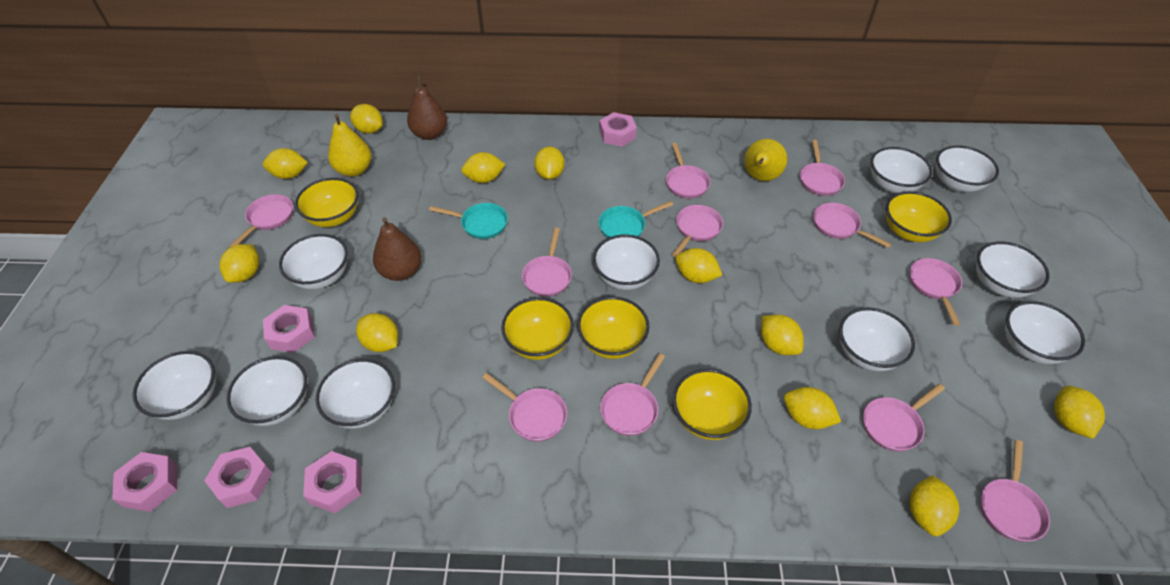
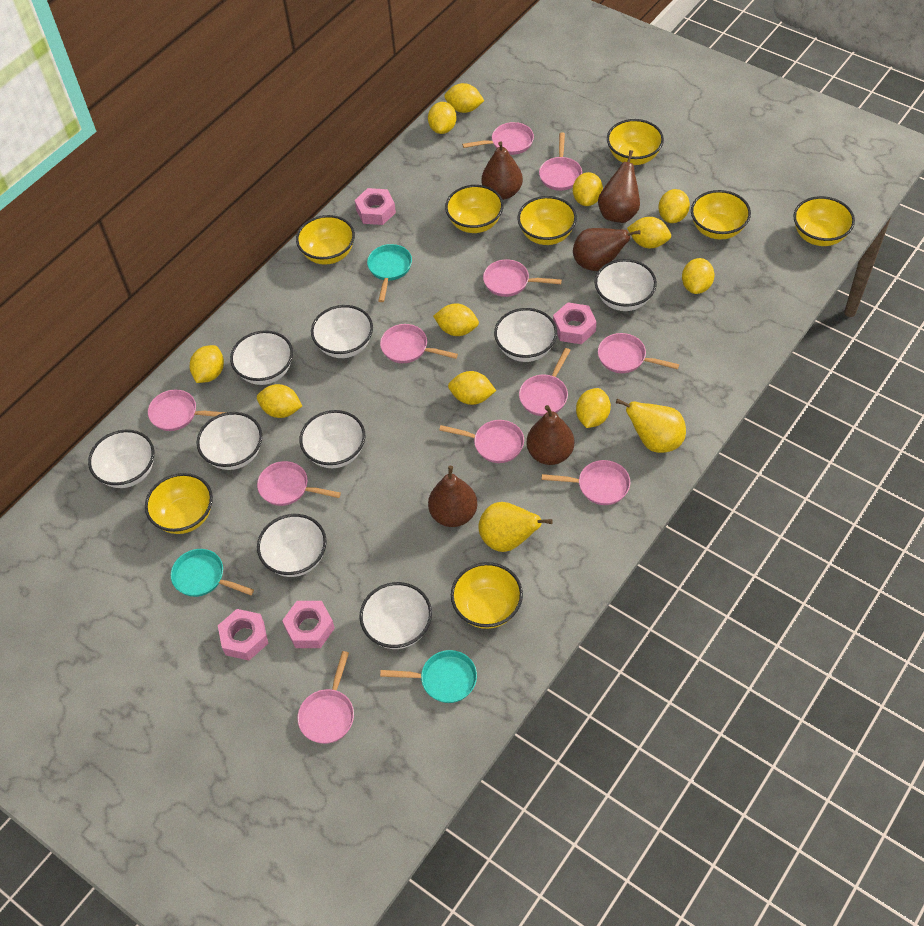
brown pear: [373,217,422,281] [407,76,447,140] = 2 -> [428,466,477,527] [482,141,523,200] [526,405,574,465] [573,228,641,271] [598,150,640,223] = 5
pink nut: [112,452,177,512] [204,447,272,508] [263,305,315,353] [303,451,362,513] [599,112,637,147] = 5 -> [218,609,268,660] [282,601,335,648] [355,188,396,225] [553,302,596,344] = 4
turquoise pan: [429,203,508,239] [599,201,673,238] = 2 -> [171,549,254,597] [367,244,412,302] [380,650,477,703] = 3
white bowl: [132,351,216,420] [227,356,307,426] [279,234,348,289] [316,359,395,429] [593,235,660,290] [839,308,915,371] [871,147,932,193] [936,145,999,192] [976,241,1050,298] [1005,301,1085,364] = 10 -> [88,429,154,488] [197,412,262,470] [230,330,293,385] [257,514,327,577] [299,410,365,468] [311,305,373,358] [360,582,432,649] [494,308,557,362] [595,259,657,311] = 9
yellow bowl: [295,178,359,227] [501,297,574,360] [577,296,649,359] [673,369,752,440] [886,191,952,242] = 5 -> [145,473,213,534] [296,215,355,265] [445,185,504,233] [451,562,523,629] [517,196,577,245] [607,119,664,165] [691,190,751,239] [793,196,855,246] = 8

